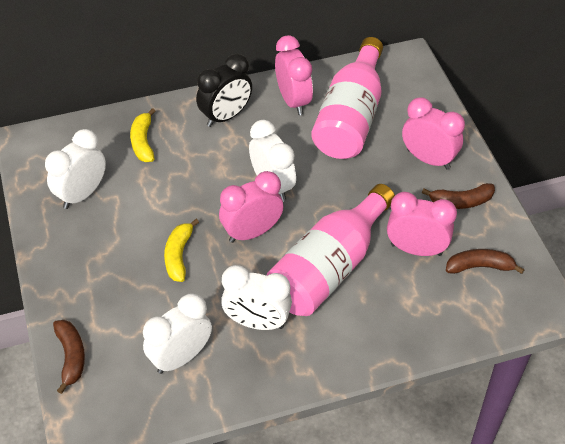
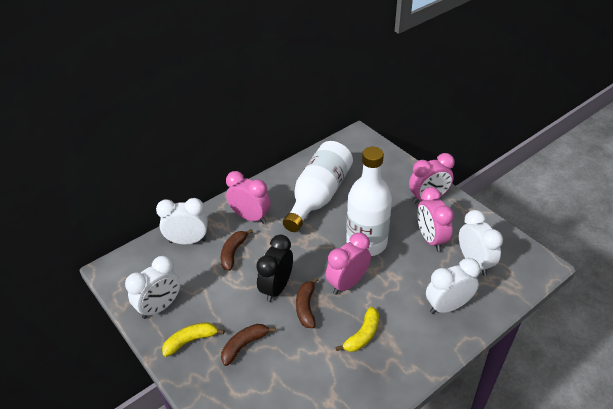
pink bottle: [266,184,395,316] [311,37,383,159] = 2 -> none = 0
white bottle: none = 0 -> [283,141,353,232] [346,147,392,256] = 2

